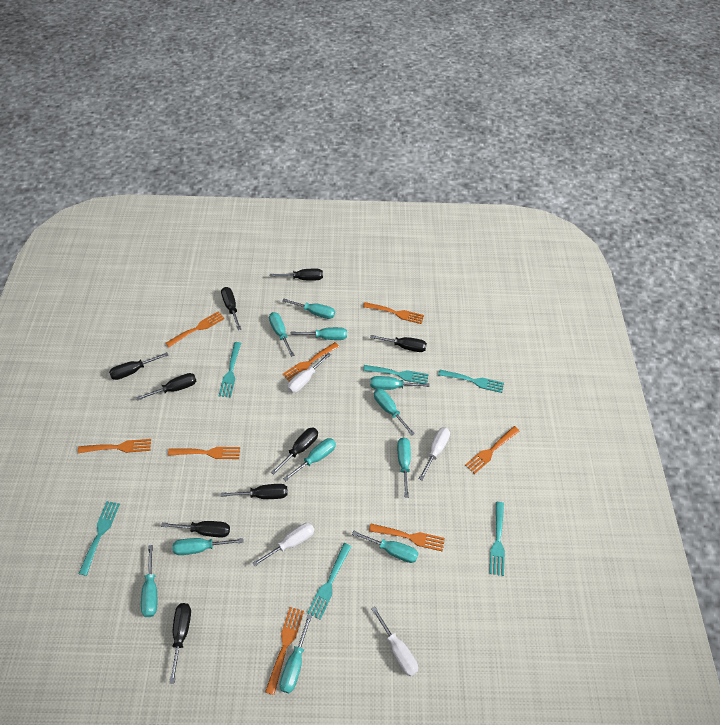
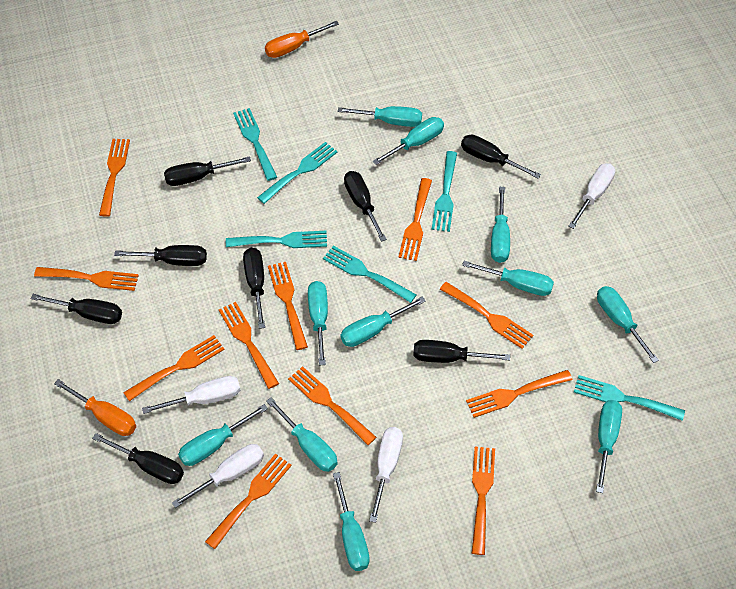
black screwdriver: [109,352,168,380] [136,373,196,401] [161,521,230,537] [169,603,191,683] [221,287,241,330] [221,484,288,499] [270,269,323,281] [271,428,318,475] [370,335,427,352] = 9 -> [30,294,122,324] [92,433,184,484] [114,245,207,266] [164,156,251,186] [243,248,265,329] [344,171,387,242] [413,340,510,363] [461,135,541,179] = 8
orange fork: [78,439,151,453] [166,311,225,347] [168,447,240,459] [265,607,304,695] [282,342,339,381] [363,302,424,324] [369,524,445,552] [465,426,519,474] = 8 -> [34,267,139,291] [99,139,130,217] [123,335,225,401] [205,453,292,549] [219,302,279,389] [268,262,308,350] [288,366,376,445] [398,178,432,261] [440,282,533,349] [466,370,572,418] [472,446,495,555] = 11
orange screwdriver: none = 0 -> [54,379,136,436] [265,21,339,58] = 2

